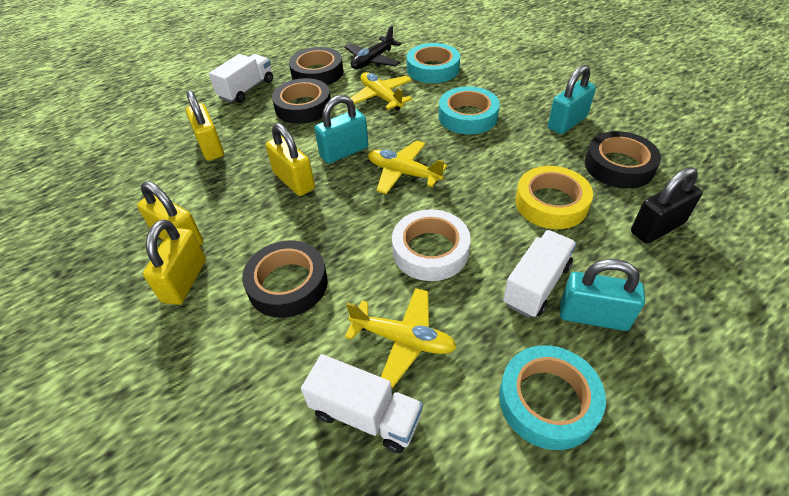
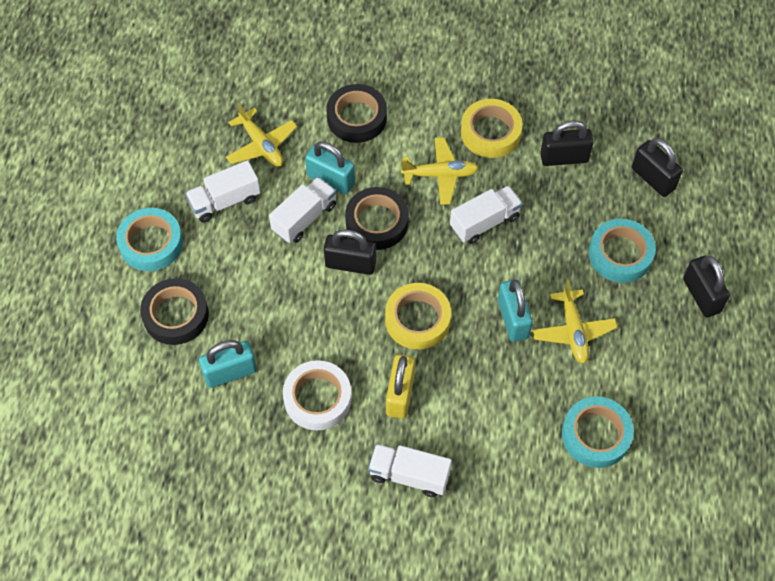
black padlock: [631,167,702,244] = 1 -> [324,229,376,275] [540,121,593,166] [632,138,683,197] [683,256,730,317] = 4
black plane: [345,26,402,69] = 1 -> none = 0
black tape: [242,241,328,318] [272,78,331,124] [289,47,344,85] [585,131,661,189] = 4 -> [140,278,209,345] [326,84,387,143] [345,187,409,250] = 3
white truck: [209,54,273,103] [301,354,423,453] [503,230,577,317] = 3 -> [185,160,260,222] [269,177,336,243] [368,444,452,497] [450,186,523,244] = 4
yellow padlock: [137,181,203,246] [143,220,206,305] [186,90,224,161] [266,123,315,196] = 4 -> [386,355,415,419] = 1
yellow tape: [515,166,593,229] = 1 -> [385,283,451,349] [461,99,523,158] = 2

